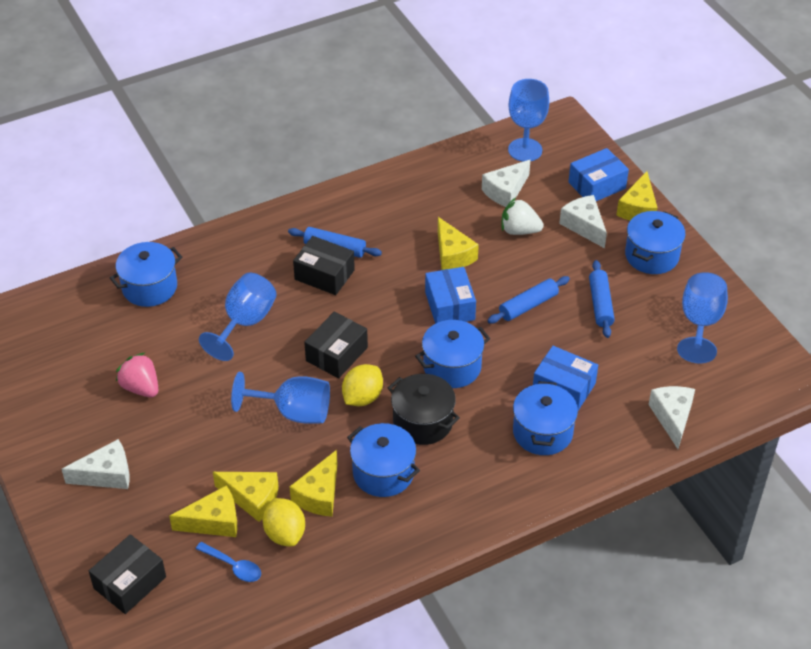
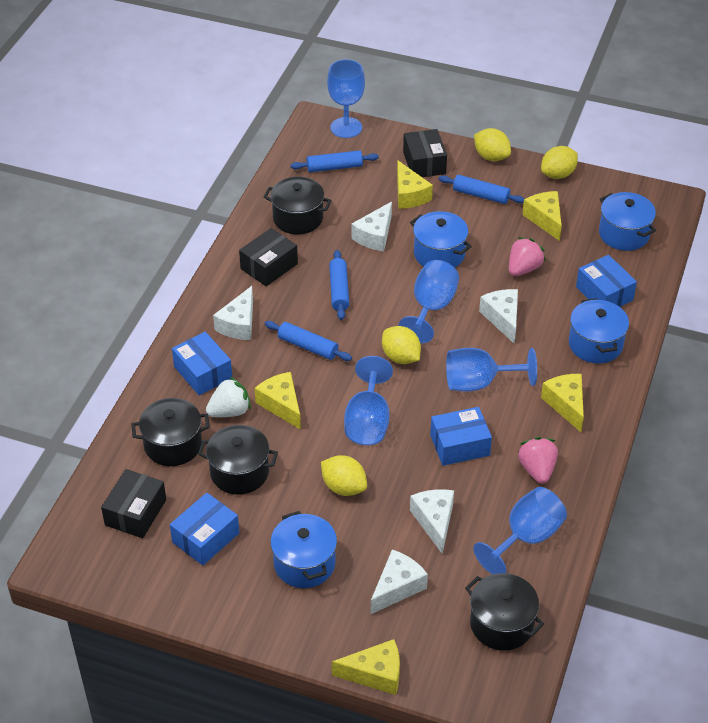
black pot: [388,374,460,445] = 1 -> [131,398,210,466] [198,425,278,495] [264,177,332,234] [465,573,544,651] = 4
blue box: [425,267,476,324] [533,346,598,411] [568,148,629,201] = 3 -> [170,493,239,565] [172,332,232,395] [430,407,492,466] [576,255,637,307] = 4
blue goblet: [199,273,277,361] [231,372,330,424] [508,79,549,162] [677,272,728,363] = 4 -> [327,59,365,138] [344,356,393,445] [399,260,459,343] [446,348,537,392] [473,487,567,574] = 5
blue pot: [110,242,182,307] [347,423,420,497] [415,320,490,388] [513,381,578,455] [625,211,686,274] = 5 -> [270,511,337,588] [410,211,472,268] [569,298,629,364] [599,192,656,251] = 4
blue rolling pin: [288,227,382,258] [487,276,570,324] [589,260,615,338] = 3 -> [265,321,352,361] [291,150,379,172] [329,250,349,320] [439,175,524,204] = 4
blue spoon: [196,542,261,582] = 1 -> none = 0
pink strawberry: [116,353,158,397] = 1 -> [509,237,545,276] [518,437,558,484] = 2
white cheese: [62,439,130,489] [482,160,531,207] [559,195,607,248] [648,386,695,449] = 4 -> [213,286,253,340] [351,202,392,251] [371,550,428,614] [410,489,454,554] [479,289,518,344] = 5
yellow lemon: [263,498,305,547] [342,364,383,406] = 2 -> [321,455,367,496] [382,326,421,364] [474,128,511,161] [541,146,578,179] = 4

